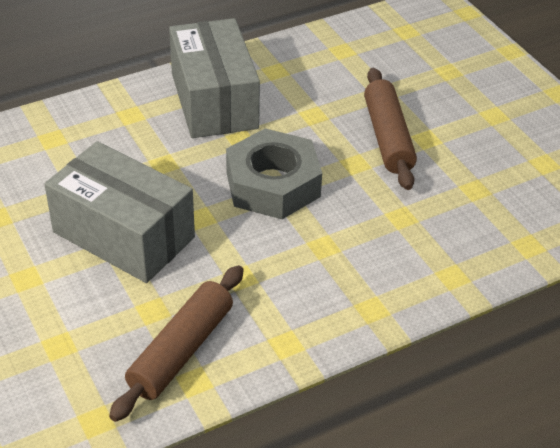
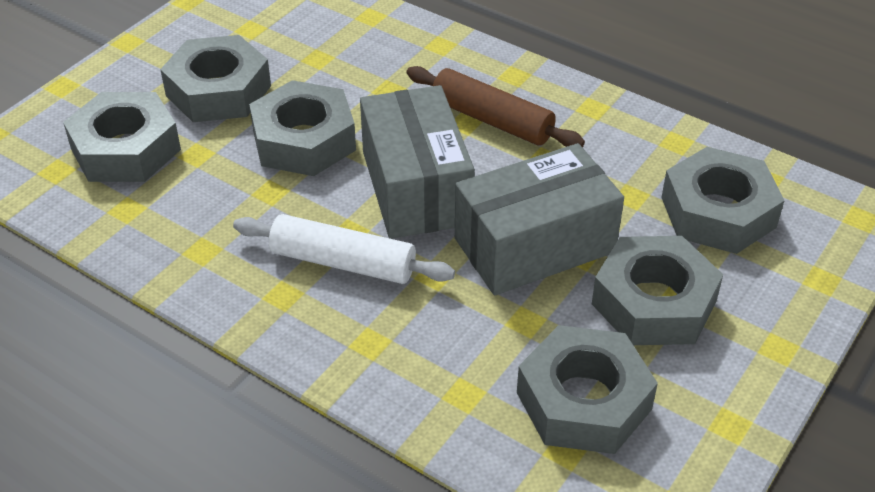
brown rolling pin: [109,265,244,422] [364,68,417,190] = 2 -> [407,66,585,148] = 1
grey nut: [226,128,322,219] = 1 -> [63,92,181,182] [160,35,271,122] [249,80,356,176] [517,325,658,454] [592,236,723,345] [661,147,785,254] = 6
white rolling pin: none = 0 -> [233,214,455,284] = 1

